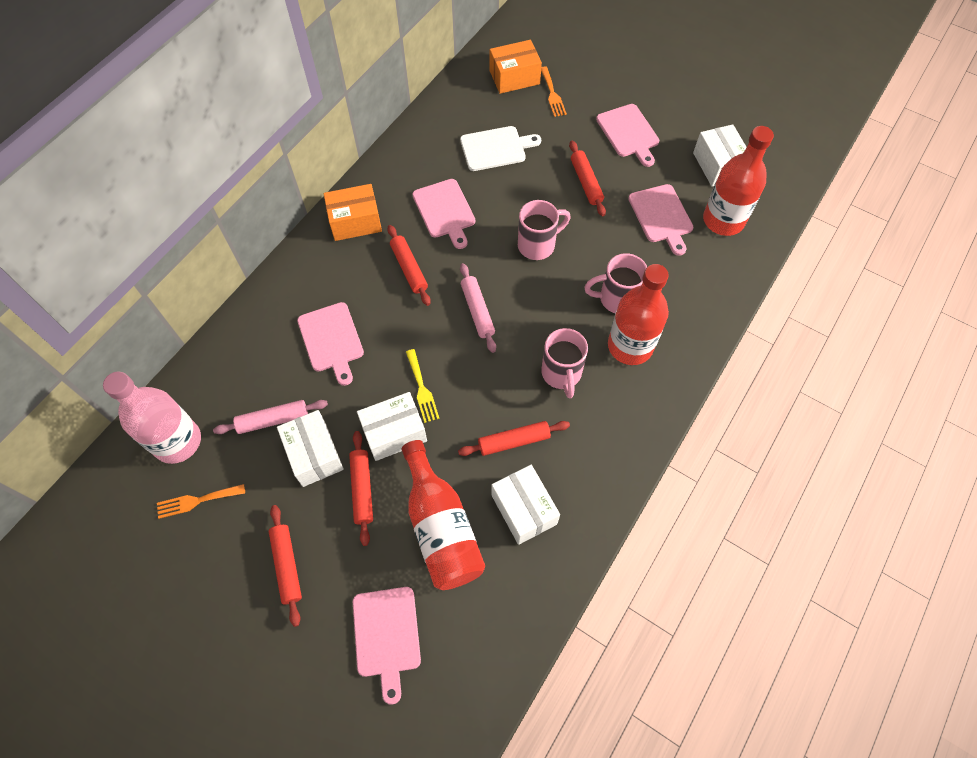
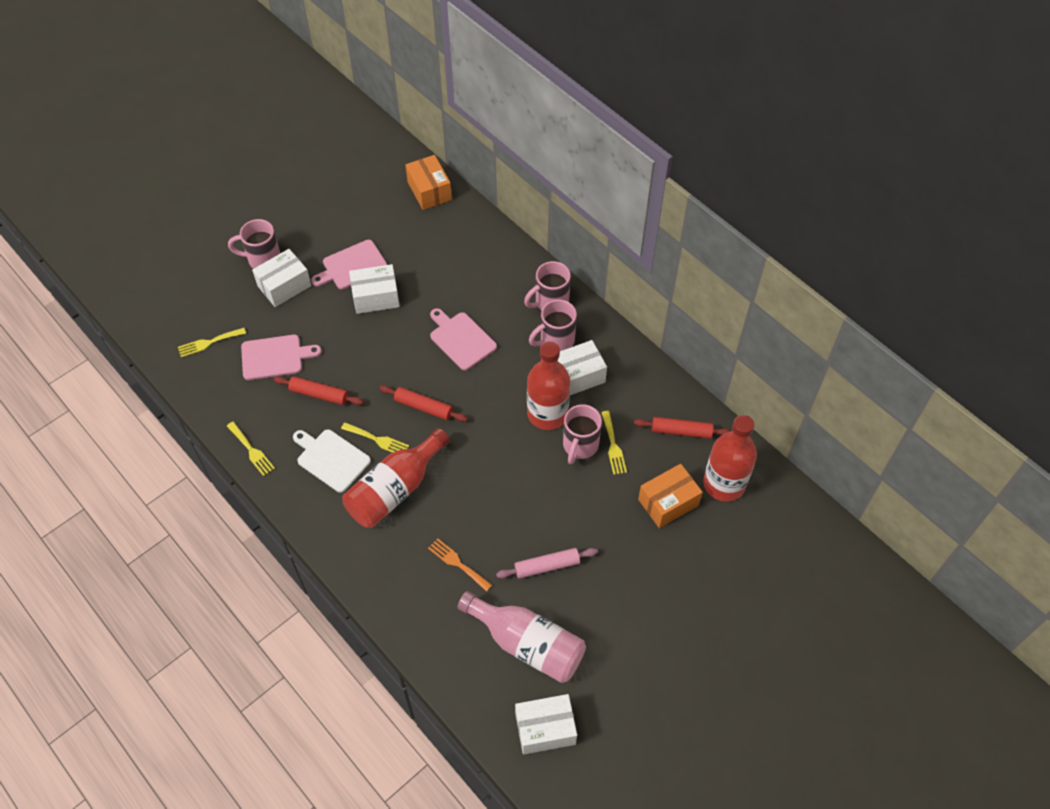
orange fork: [157,484,245,519] [541,66,567,117] = 2 -> [428,538,492,592] = 1
pink cutting board: [297,302,364,386] [353,587,421,705] [413,179,475,249] [596,104,659,167] [628,184,693,256] = 5 -> [241,335,322,380] [311,240,387,289] [430,308,497,371] = 3
pink mug: [518,200,570,260] [541,328,588,399] [584,253,647,313] = 3 -> [228,219,280,269] [524,261,571,311] [529,300,577,351] [563,404,602,464] = 4
pink rolling pin: [213,400,328,434] [460,263,496,353] = 2 -> [496,548,598,579] = 1
red rolling pin: [268,505,302,627] [349,431,373,546] [387,225,431,306] [458,421,570,456] [569,141,606,216] = 5 -> [273,376,364,405] [379,385,468,422] [634,417,731,439] = 3
yellow fork: [406,349,440,423] = 1 -> [178,328,246,357] [227,421,275,476] [341,422,409,453] [601,411,627,475] = 4

